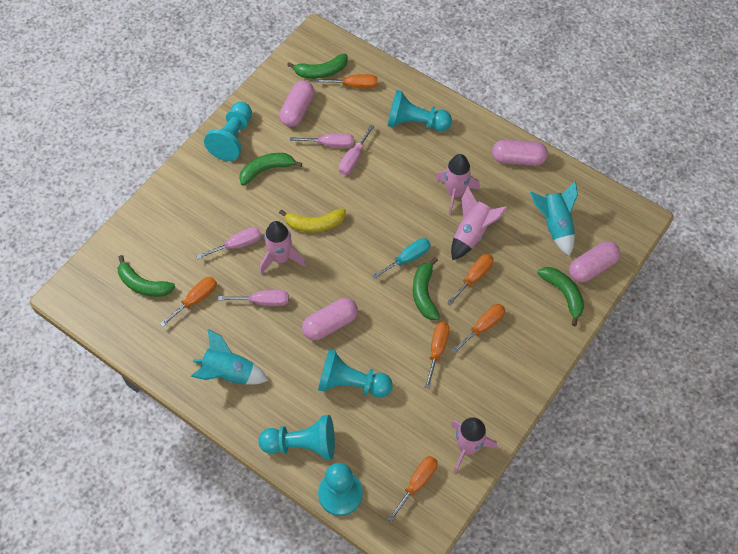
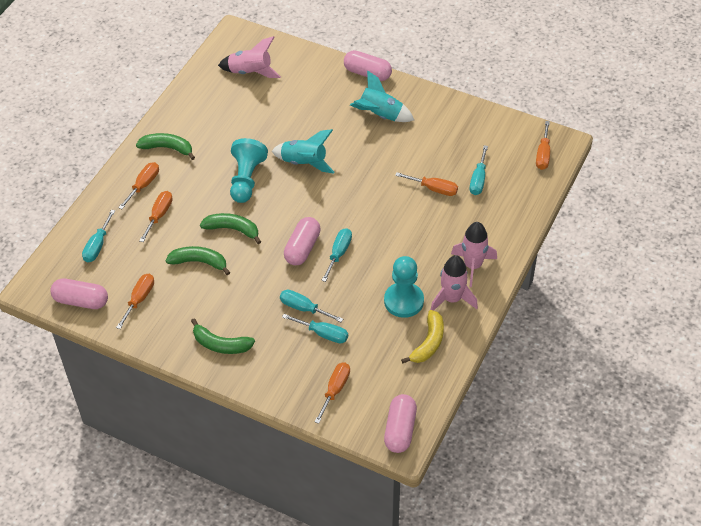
green banana: [118,255,175,297] [239,153,302,186] [287,54,348,79] [413,257,440,320] [537,267,584,326] = 5 -> [136,133,195,160] [166,246,230,275] [191,318,255,354] [200,213,261,244] = 4
pink rocket: [260,221,306,274] [436,154,480,215] [451,186,507,260] [451,417,497,473] = 4 -> [218,36,281,78] [430,255,478,311] [451,222,497,287] = 3
pink screwdriver: [196,227,262,259] [218,290,289,306] [290,133,354,148] [339,125,375,175] = 4 -> none = 0
turquoise pawn: [204,102,252,161] [258,415,335,460] [318,349,393,398] [318,463,363,516] [387,90,452,131] = 5 -> [230,138,268,203] [384,256,424,318] = 2
turquoise screwdriver: [372,238,431,279] = 1 -> [82,210,115,262] [280,290,343,322] [282,314,348,343] [321,228,352,282] [470,145,488,195] = 5

